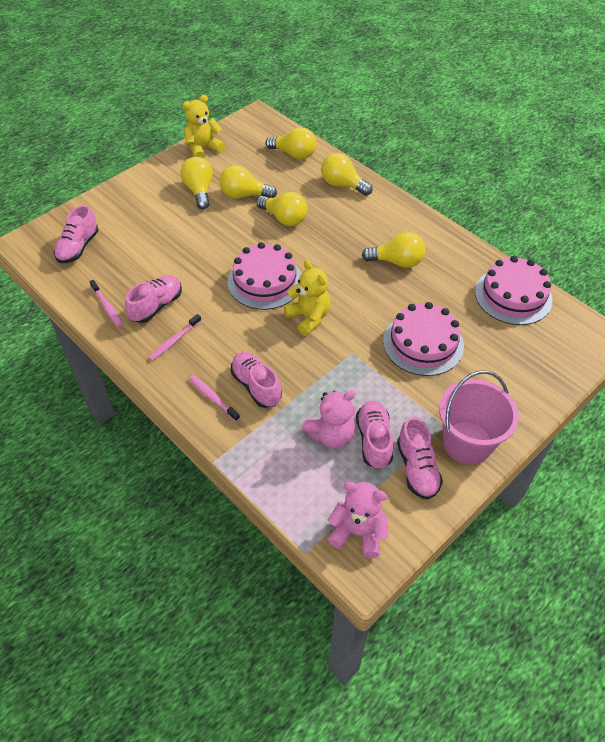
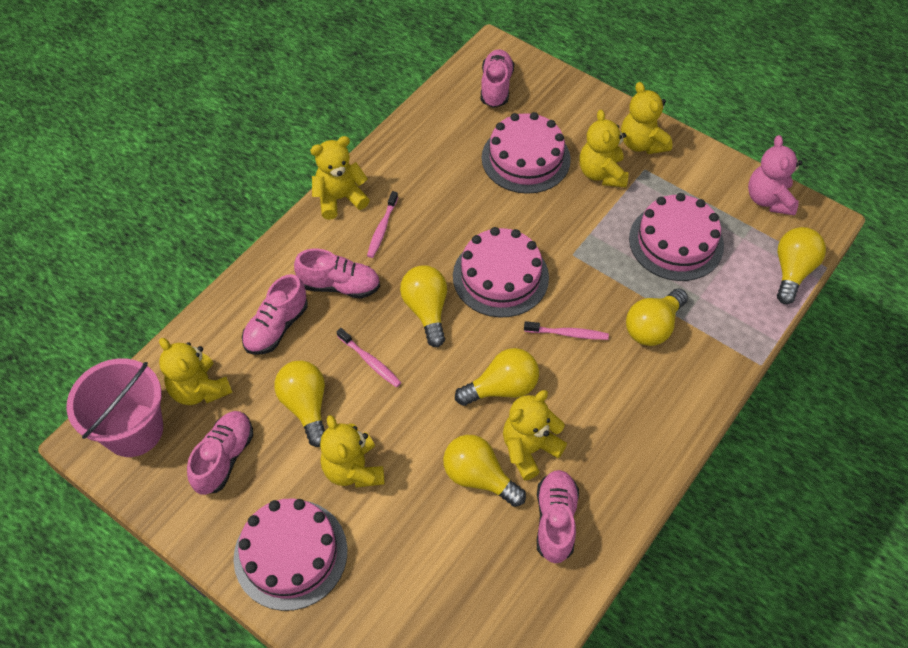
pink cake: [227,242,301,310] [383,302,464,376] [475,256,553,325] = 3 -> [234,498,347,611] [453,227,549,318] [482,112,571,194] [629,193,724,281] = 4
pink teddy bear: [301,390,355,448] [327,482,388,558] = 2 -> [748,135,802,216] = 1
yellow teddy bear: [182,95,225,159] [283,260,331,336] = 2 -> [159,338,233,405] [310,136,370,220] [320,415,385,488] [503,390,567,480] [579,110,629,187] [621,82,672,154] = 6

